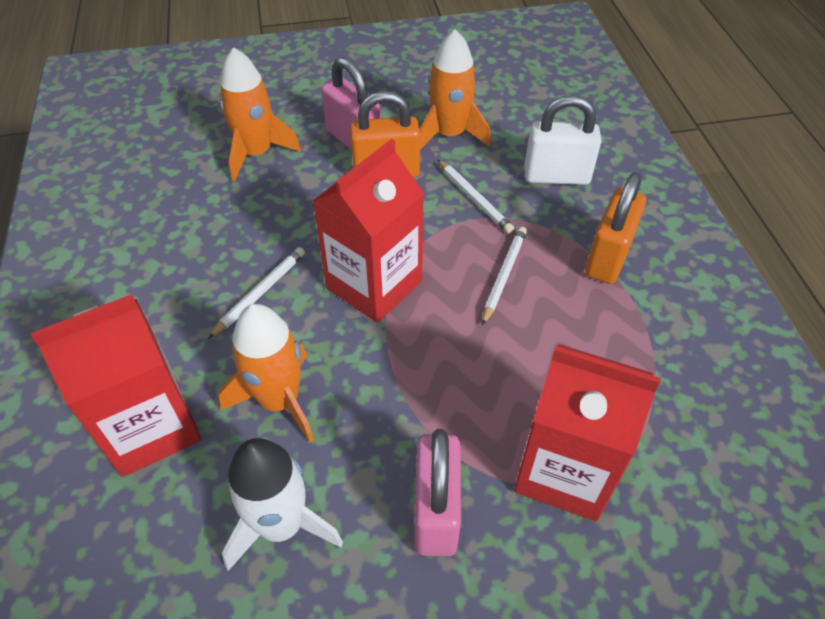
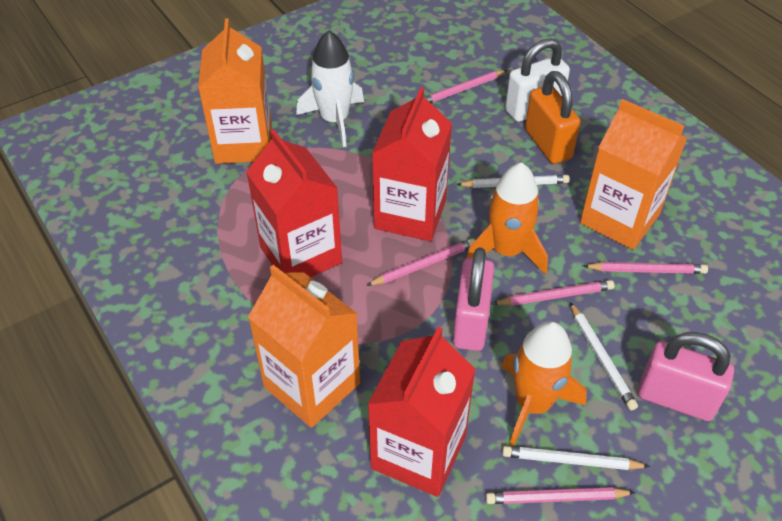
orange carton: none = 0 -> [198,18,272,164] [248,265,360,428] [580,99,687,250] = 3
orange padlock: [350,91,420,178] [585,172,646,284] = 2 -> [525,71,581,164] = 1
orange rocket: [219,304,314,442] [220,47,301,181] [419,29,491,150] = 3 -> [467,162,548,274] [502,321,587,446] = 2
pink pencil: none = 0 -> [366,239,475,286] [425,70,507,103] [486,487,635,504] [492,280,615,306] [583,262,708,274] = 5

